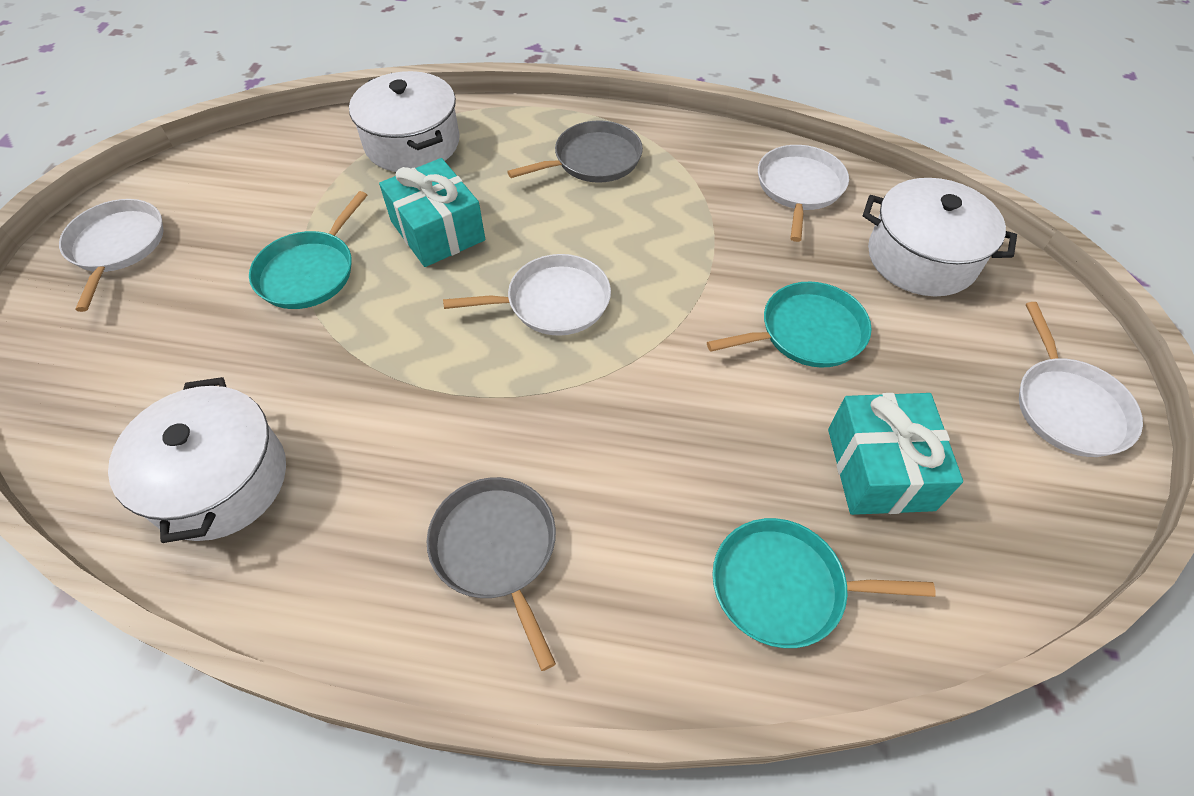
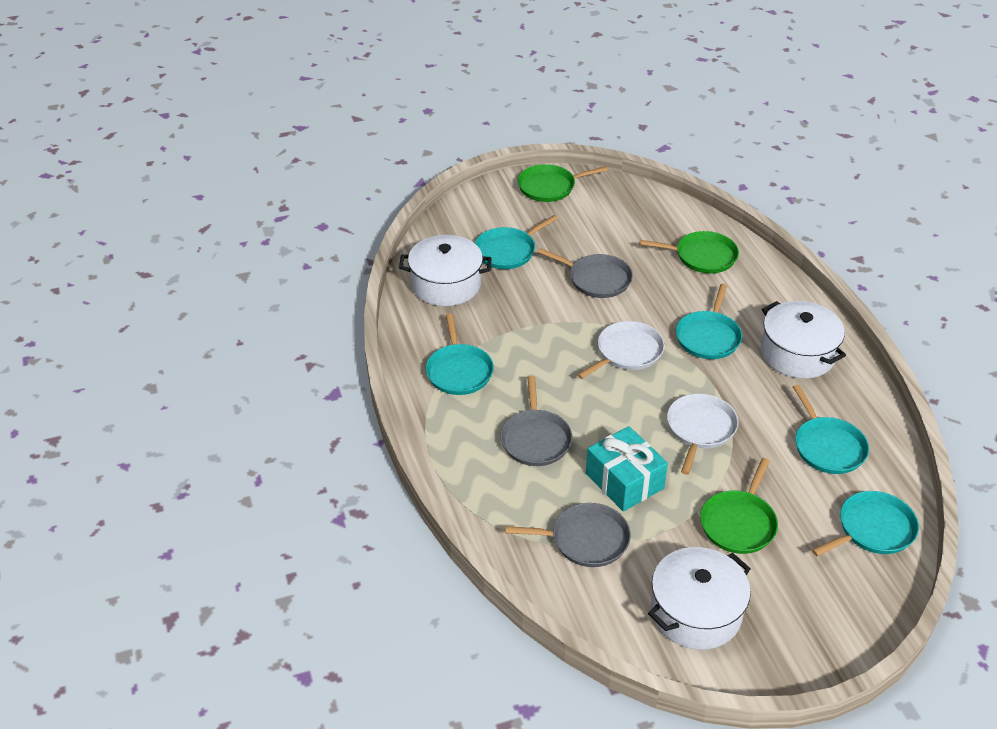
green pan: none = 0 -> [518,164,608,202] [639,231,739,273] [700,458,778,554] = 3
grey pan: [427,477,556,671] [507,120,643,183] = 2 -> [500,376,572,466] [505,503,631,567] [538,248,633,298] = 3
turquoise gift: [379,158,485,267] [828,393,963,515] = 2 -> [586,426,668,512] = 1
turquoise pan: [249,191,367,309] [707,282,872,368] [712,518,936,648] = 3 -> [426,314,494,395] [475,215,558,269] [676,284,742,359] [793,385,869,474] [812,491,919,556] = 5
white pan: [59,199,163,312] [443,254,611,336] [758,145,849,242] [1019,302,1143,457] = 4 -> [577,321,665,379] [667,393,739,475] = 2

